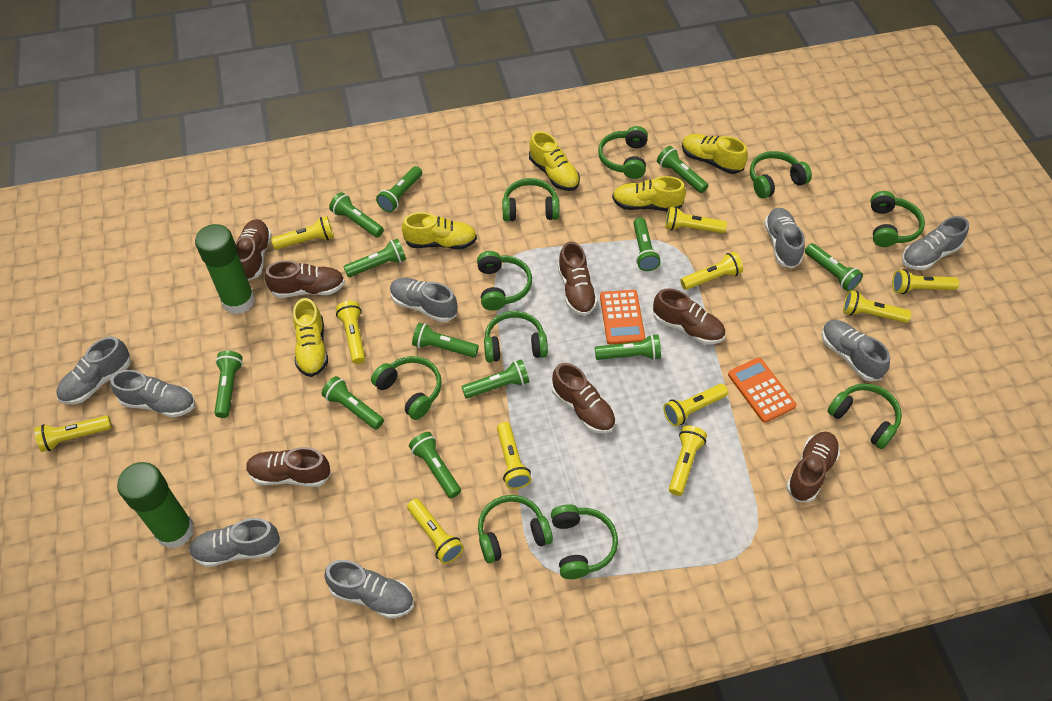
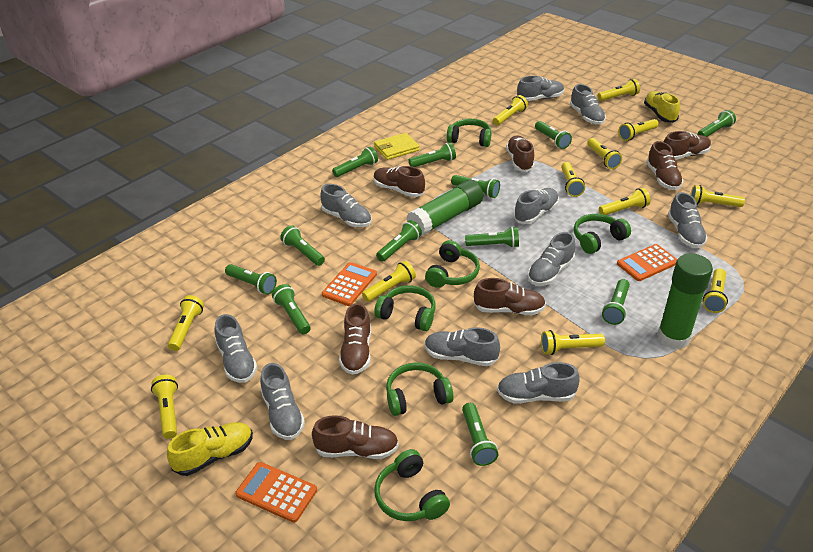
green headphones: [371,356,442,420] [477,251,532,311] [478,495,553,563] [484,311,548,363] [502,178,560,221] [551,504,618,579] [598,126,648,179] [750,151,812,199] [827,384,902,449] [871,191,925,247] = 10 -> [374,285,436,331] [374,449,450,521] [386,362,453,416] [425,240,480,288] [447,119,492,147] [574,214,631,254] = 6
grey shoe: [56,337,131,405] [110,370,195,417] [189,518,281,567] [324,560,414,619] [390,278,457,322] [764,208,805,268] [822,320,890,381] [902,216,969,270] = 8 -> [215,314,257,383] [260,363,305,440] [320,184,371,227] [425,327,500,366] [497,362,580,403] [514,188,559,224] [517,76,564,101] [528,232,575,285] [570,84,606,125] [668,192,708,248] = 10
orange calculator: [600,290,645,345] [728,358,796,423] = 2 -> [235,462,317,523] [322,262,377,306] [617,244,677,281] = 3
yellow flashlight: [35,416,112,452] [271,216,334,250] [336,301,365,364] [407,499,464,564] [497,422,531,489] [663,384,728,426] [665,207,727,233] [669,426,707,496] [680,252,743,290] [843,290,911,323] [892,269,959,294] = 11 -> [151,375,178,439] [168,295,204,351] [362,261,416,302] [493,95,528,125] [541,330,605,355] [561,162,585,197] [587,138,622,169] [598,79,640,101] [599,188,650,215] [618,119,659,141] [690,185,745,207] [703,268,728,313] = 12
yellow shoe: [293,298,328,377] [402,212,477,249] [529,131,580,191] [612,176,686,211] [682,134,748,174] = 5 -> [167,422,253,476] [644,91,680,123] = 2
yellow wallet: none = 0 -> [374,133,419,160] = 1

